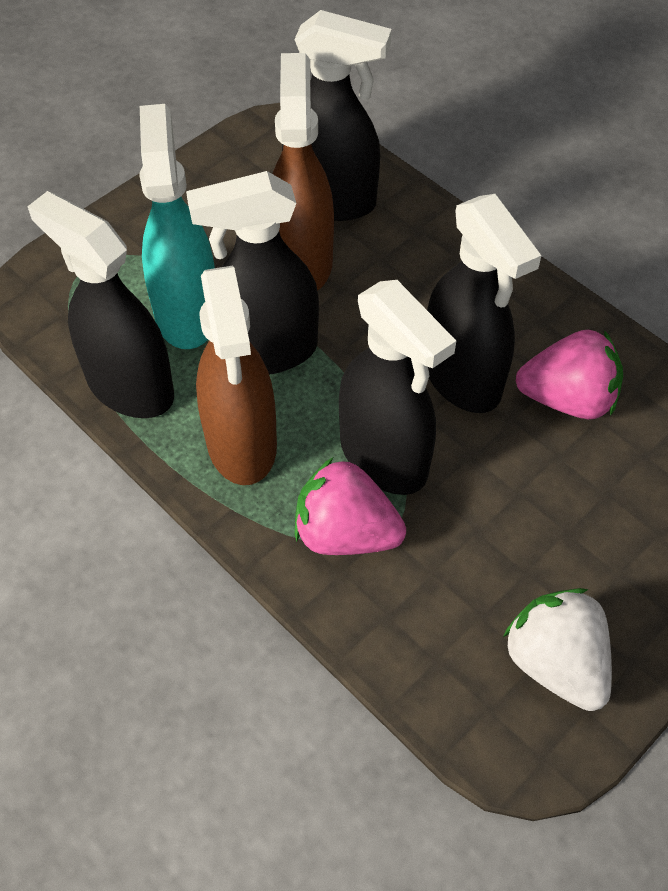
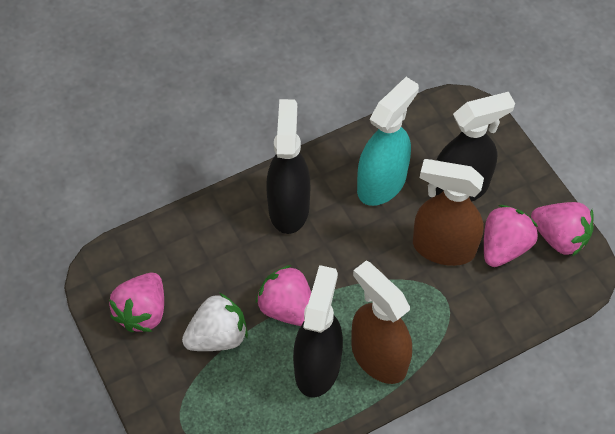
black spray bottle: [27,191,174,418] [186,171,319,374] [282,10,392,221] [339,280,456,495] [427,194,542,413] = 5 -> [266,99,310,234] [293,265,343,398] [436,92,515,202] = 3
pink strawberry: [295,457,406,555] [516,330,623,419] = 2 -> [109,273,164,332] [256,265,311,326] [484,205,538,267] [531,202,594,256] = 4

